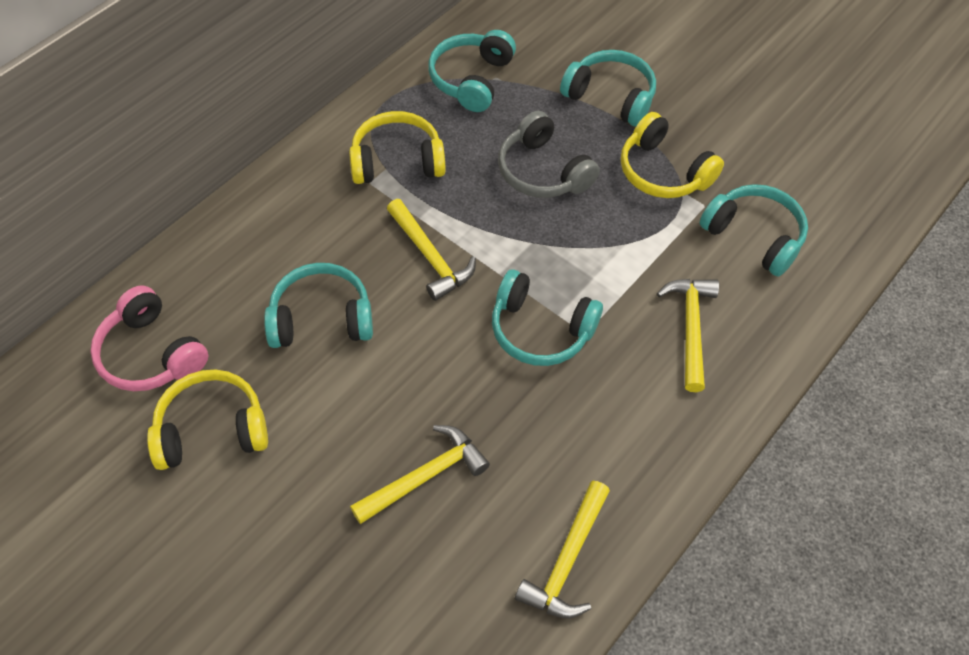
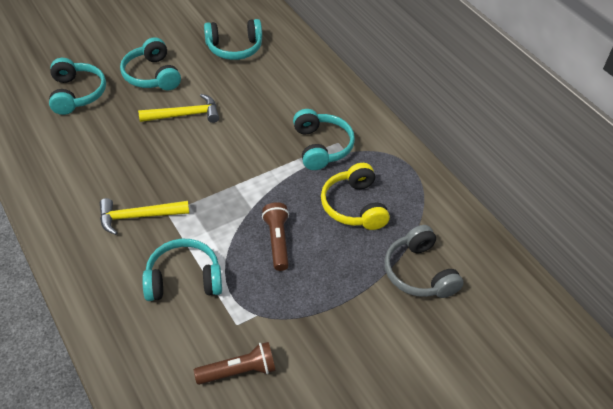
brown flashlight: none = 0 -> [194,342,276,385] [262,202,289,271] = 2
pink headphones: [90,285,208,391] = 1 -> none = 0
yellow hammer: [350,425,490,524] [387,199,476,301] [515,481,610,619] [657,279,719,392] = 4 -> [100,198,189,235] [138,94,219,123] = 2
yellow headphones: [147,369,268,470] [349,111,446,184] [621,112,724,198] = 3 -> [321,163,390,230] = 1

